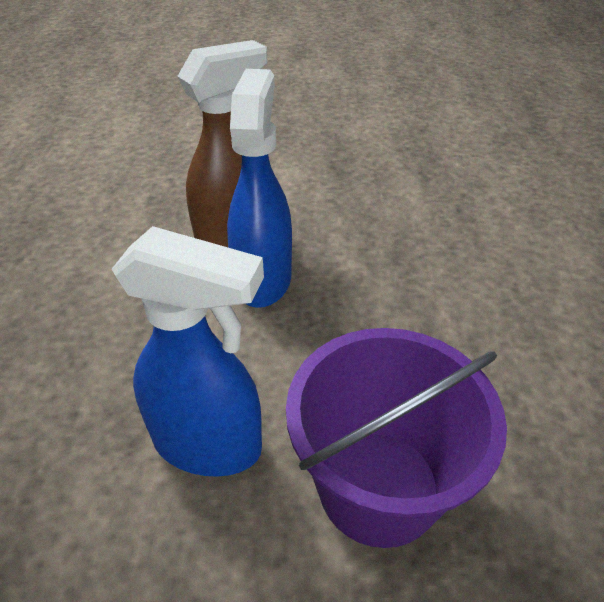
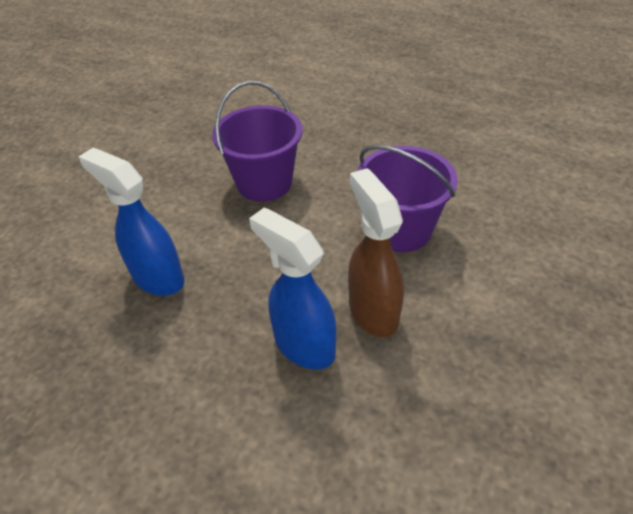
purple bucket: [286,328,507,548] = 1 -> [212,81,303,202] [357,145,458,252] = 2

